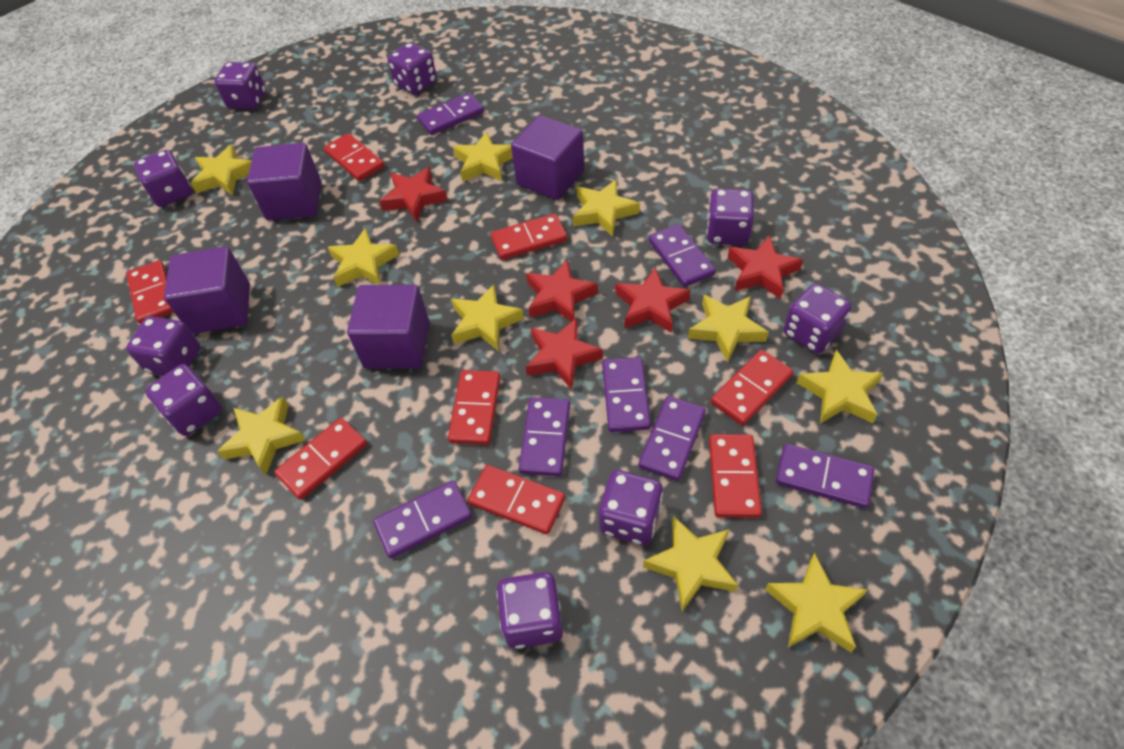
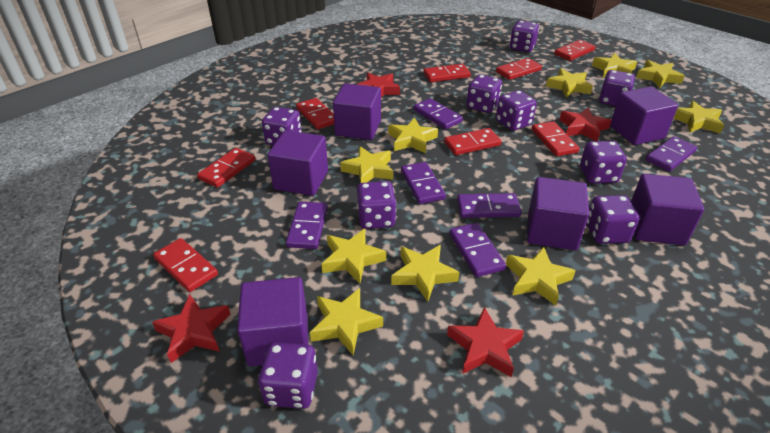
purple cube: [164,246,250,334] [247,143,322,221] [347,285,430,368] [511,115,584,200] = 4 -> [237,277,308,367] [268,130,328,196] [333,83,381,140] [527,177,589,250] [610,86,678,145] [631,174,704,245] = 6
purple domino: [373,480,472,558] [417,93,484,135] [519,397,570,476] [602,357,651,432] [638,396,706,481] [649,224,716,287] [776,444,874,508] = 7 -> [286,202,328,249] [401,162,446,204] [413,98,463,129] [450,223,506,277] [457,193,521,218] [646,136,697,171] = 6
red star: [379,167,448,222] [526,259,598,322] [526,318,603,390] [616,267,691,333] [728,235,803,299] = 5 -> [152,294,231,363] [356,73,400,97] [447,307,524,377] [559,107,612,141] = 4

